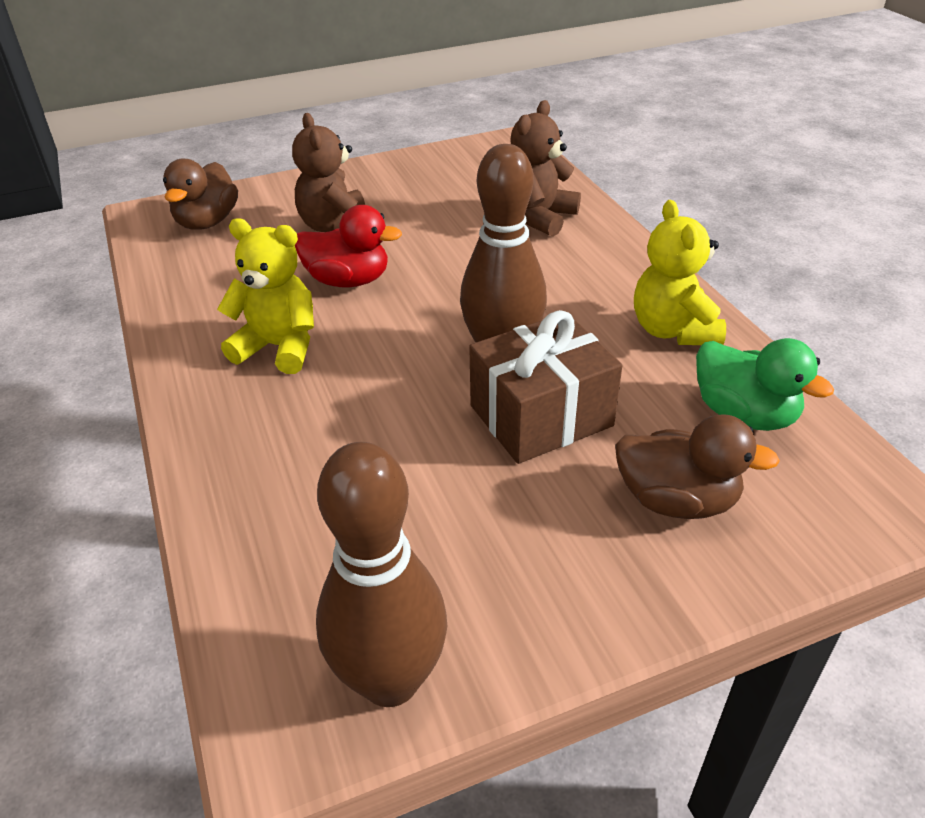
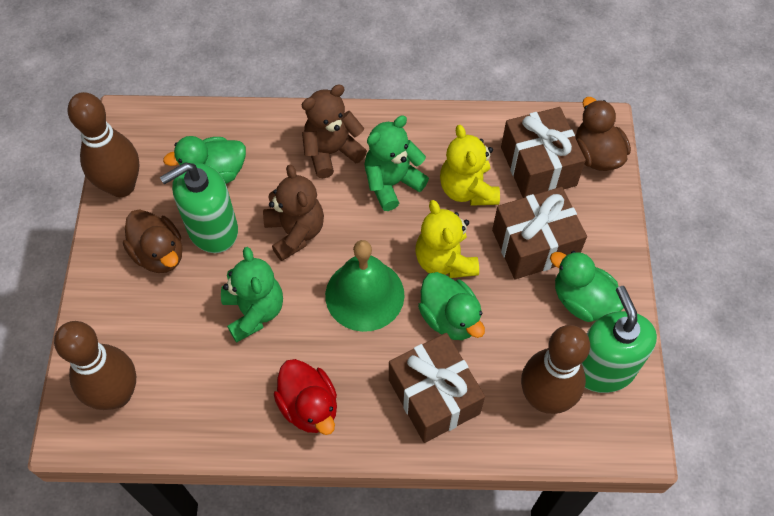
brown bowling pin: [316,442,447,707] [460,144,547,343] = 2 -> [54,321,136,410] [68,92,139,197] [521,325,590,414] = 3
brown gift: [469,310,623,464] = 1 -> [389,333,485,443] [492,187,587,279] [501,107,586,198] = 3
green bell: none = 0 -> [325,240,404,332] = 1
green duck: [696,338,834,431] = 1 -> [163,136,246,184] [418,272,485,340] [550,251,624,322] = 3
green soap dispenser: none = 0 -> [160,163,238,253] [581,286,657,393] = 2
green teddy bear: none = 0 -> [221,247,283,343] [364,116,429,211] = 2

